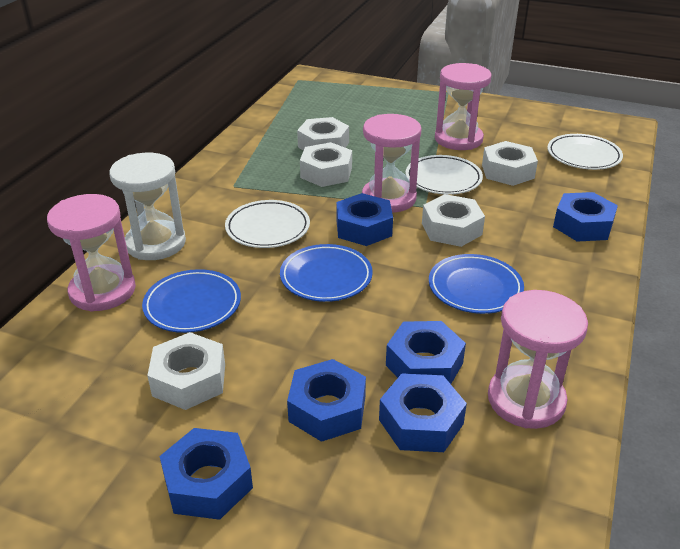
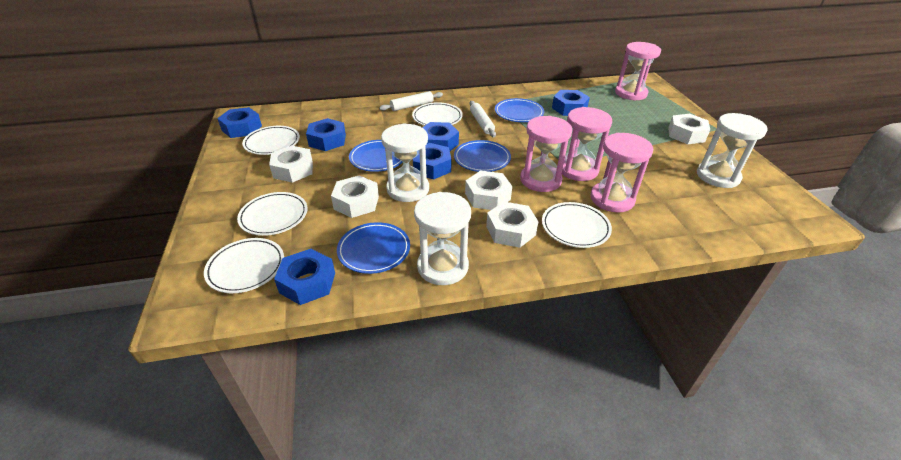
blue plate: [142,269,241,333] [280,244,373,302] [429,254,524,314] = 3 -> [337,222,410,274] [349,140,403,172] [454,140,511,172] [495,98,544,122] = 4
white hourglass: [109,153,186,260] = 1 -> [381,123,429,202] [414,192,471,285] [697,113,768,188] = 3
white plate: [225,200,310,248] [406,155,483,195] [547,134,623,170] = 3 -> [204,238,284,293] [237,192,308,236] [242,126,300,155] [412,102,463,126] [542,202,612,248] = 5
white rolling pin: none = 0 -> [379,91,443,111] [470,101,496,137] = 2

